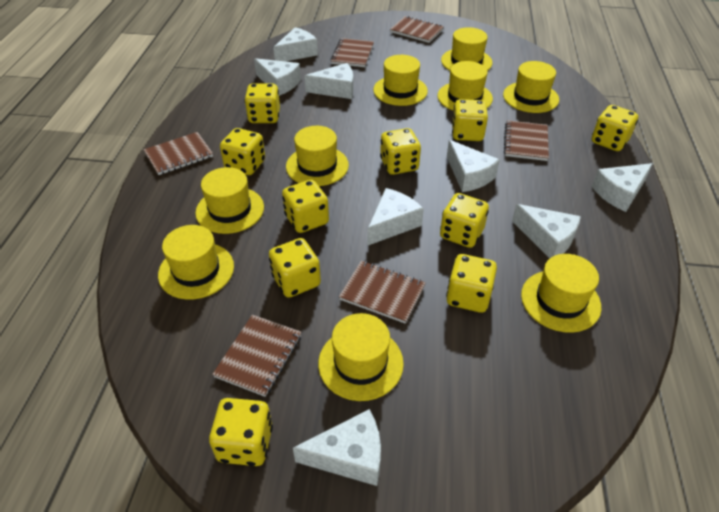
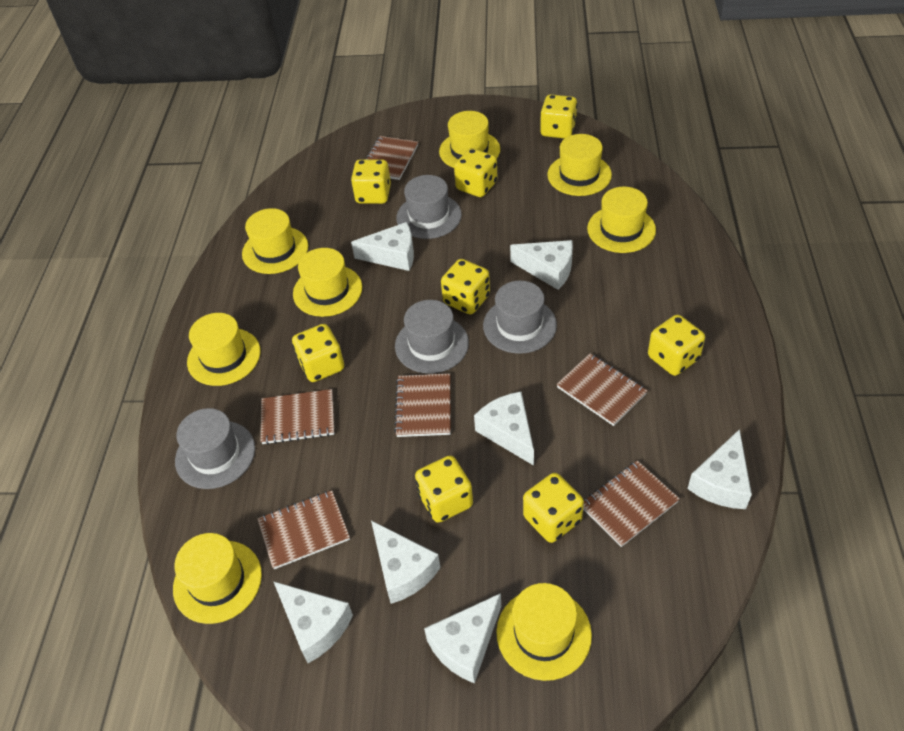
grey hat: none = 0 -> [175,408,255,489] [395,300,469,373] [396,175,462,239] [483,281,557,354] = 4
white cheese: [254,58,301,96] [273,27,318,62] [293,409,381,486] [304,63,353,99] [367,188,424,246] [447,140,500,192] [512,204,581,259] [592,163,653,212] = 8 -> [273,581,353,663] [351,222,414,271] [371,521,440,604] [424,593,501,684] [474,392,534,466] [510,240,573,290] [688,429,752,509] = 7
yellow dice: [209,398,273,466] [220,128,265,175] [245,83,280,123] [269,238,321,298] [282,180,329,233] [380,128,421,175] [440,193,489,248] [446,254,497,313] [452,99,488,141] [592,105,638,151] = 10 -> [292,324,344,382] [351,159,391,204] [415,456,473,523] [441,259,490,314] [454,148,497,197] [523,473,584,543] [540,94,577,139] [648,315,705,376] = 8
yellow hat: [158,225,234,300] [195,167,264,234] [286,126,349,186] [318,313,404,401] [373,55,428,106] [437,61,493,111] [441,27,493,71] [503,61,559,113] [521,254,601,333] = 9 -> [173,533,262,624] [187,313,260,386] [242,208,308,274] [293,248,362,317] [439,111,500,168] [496,583,592,681] [547,134,612,196] [587,187,656,253] = 8

